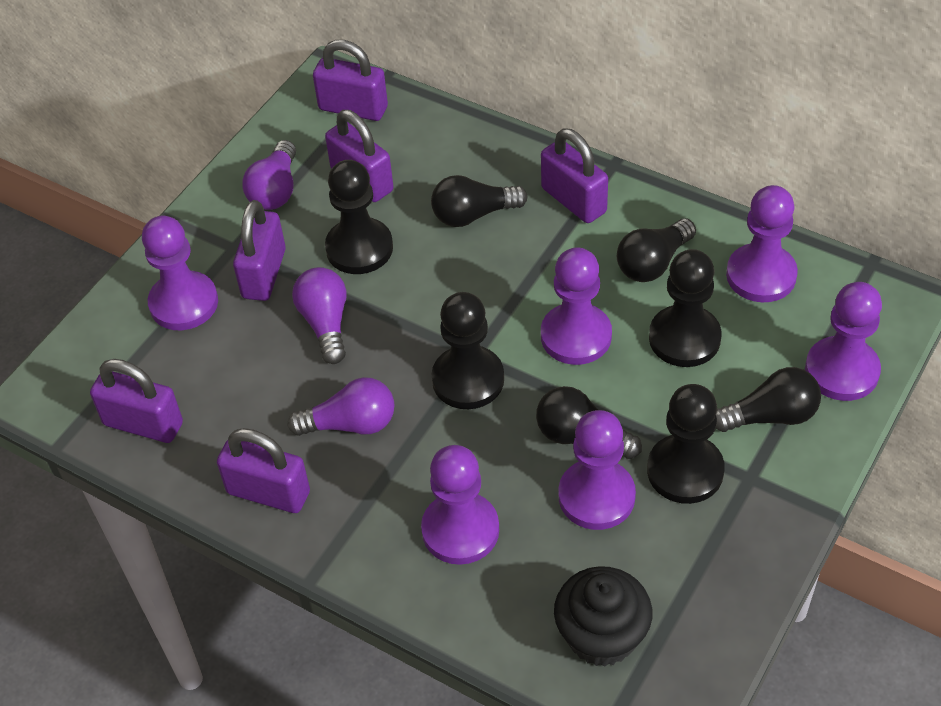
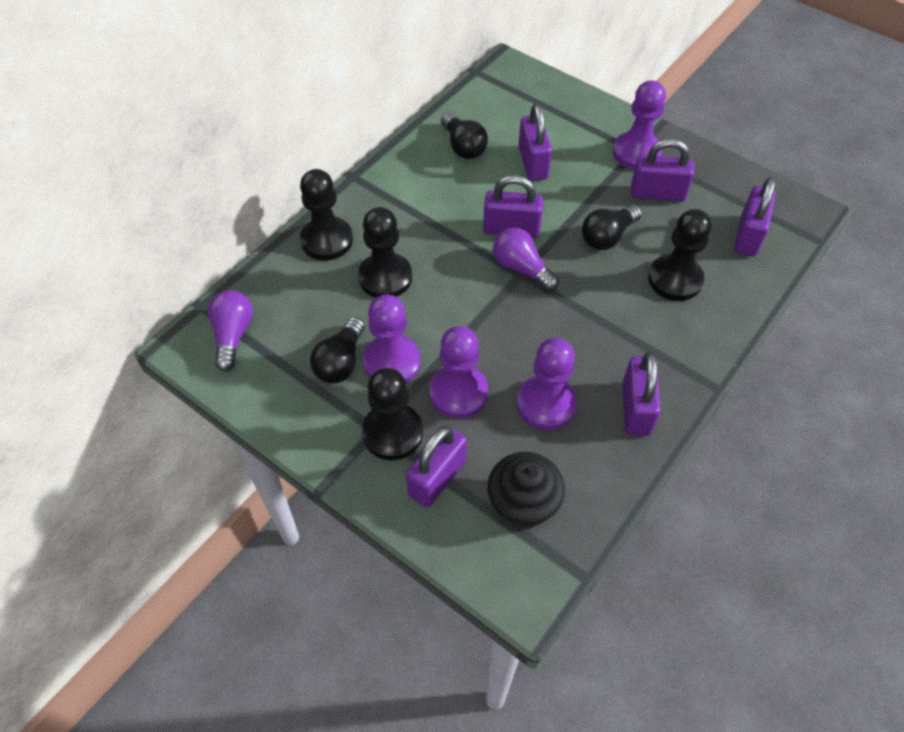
black light bulb: [431,175,528,227] [536,386,642,459] [617,219,696,282] [716,367,821,432] = 4 -> [310,317,365,384] [441,112,488,159] [582,205,642,250] = 3
purple light bulb: [242,140,296,210] [288,377,394,436] [292,267,346,364] = 3 -> [208,290,253,372] [493,227,559,291] = 2
purple pawn: [142,216,218,330] [421,445,499,565] [541,247,612,365] [558,410,636,530] [726,185,798,302] [805,282,882,401] = 6 -> [363,294,421,383] [429,326,488,418] [517,338,577,430] [613,80,666,170] = 4

